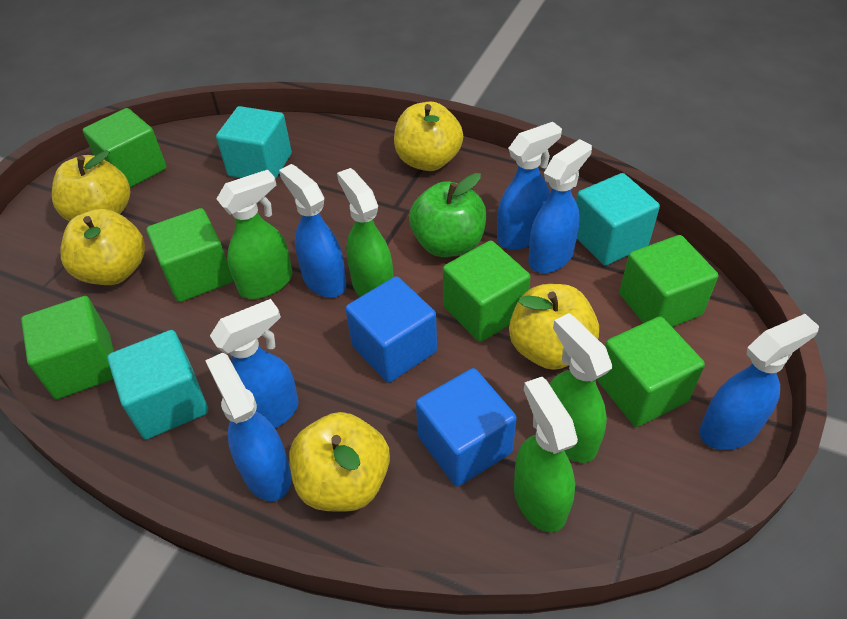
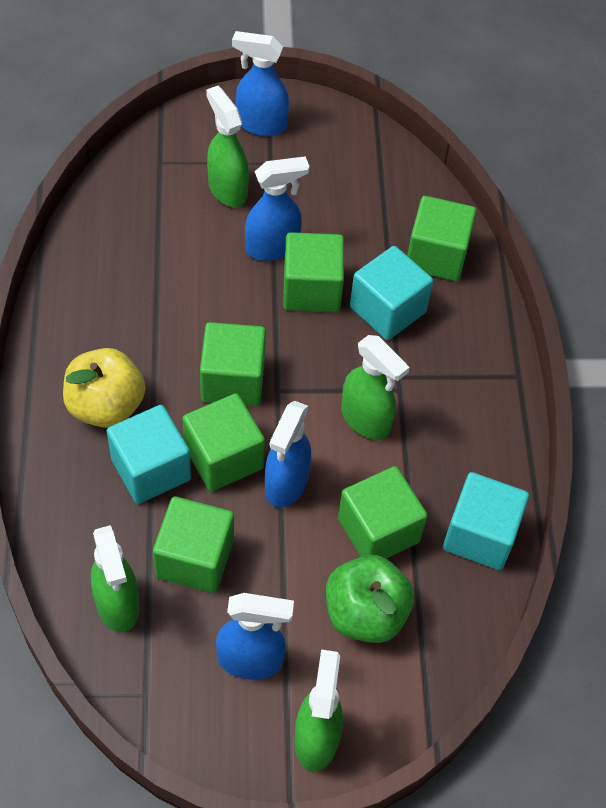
blue cube: [346,276,437,383] [416,368,517,487] = 2 -> none = 0
blue spray bottle: [205,353,292,501] [210,299,298,428] [279,164,346,297] [497,122,562,250] [528,139,592,273] [699,314,819,450] = 6 -> [216,593,294,680] [232,31,289,136] [245,156,310,261] [265,401,311,507] = 4
yellow apple: [52,150,130,222] [61,209,145,285] [289,412,390,512] [394,102,463,171] [509,284,599,370] = 5 -> [63,348,145,428] = 1

